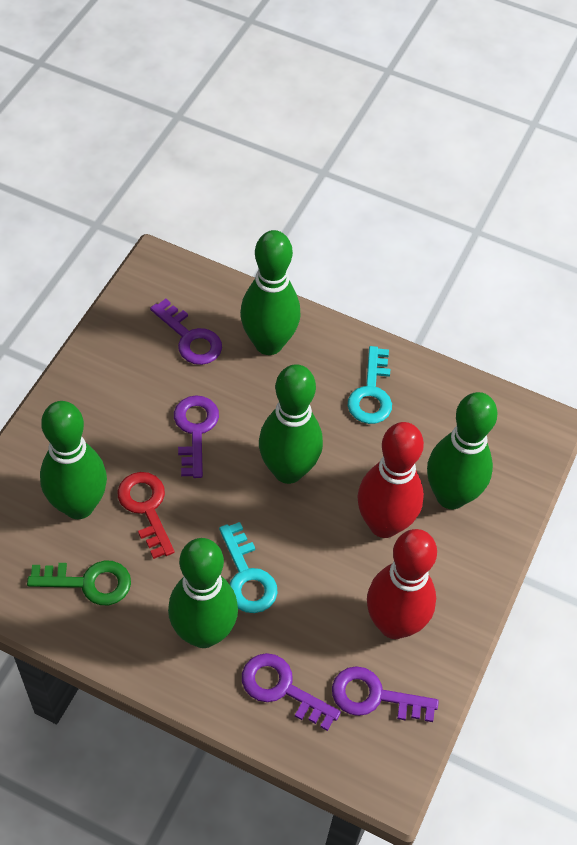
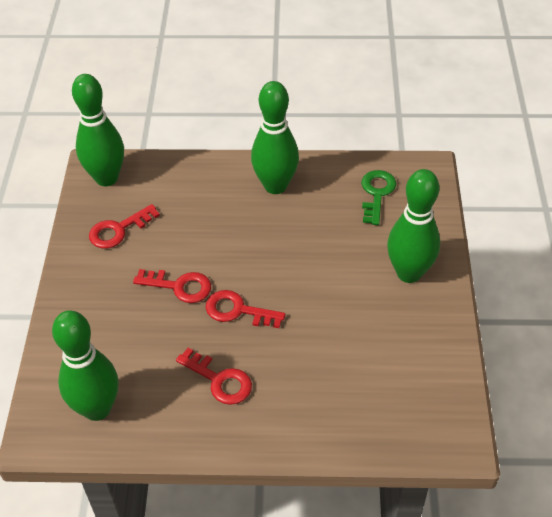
green bowling pin: [40,401,107,519] [168,538,238,648] [240,230,301,355] [259,364,323,484] [427,392,497,509] = 5 -> [52,310,118,421] [72,74,124,186] [251,81,299,194] [387,169,440,283] = 4
purple key: [150,299,222,365] [174,395,219,478] [242,653,341,731] [332,666,439,722] = 4 -> none = 0
red bowling pin: [357,422,424,538] [367,529,437,639] = 2 -> none = 0
red key: [118,472,174,559] = 1 -> [89,204,160,248] [133,269,211,303] [176,348,252,405] [206,290,285,328] = 4
turquoise key: [219,522,277,613] [348,346,392,424] = 2 -> none = 0

